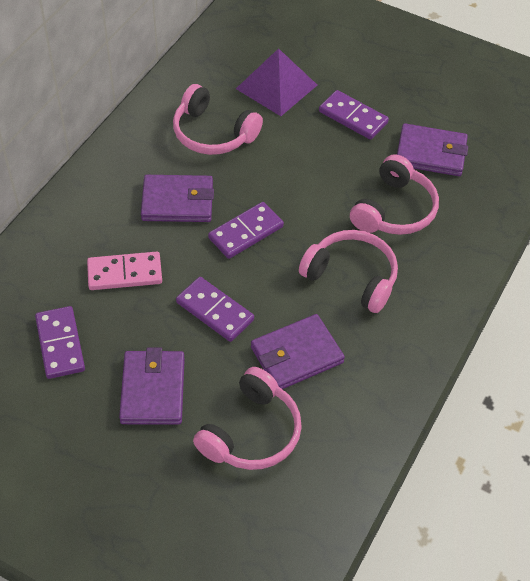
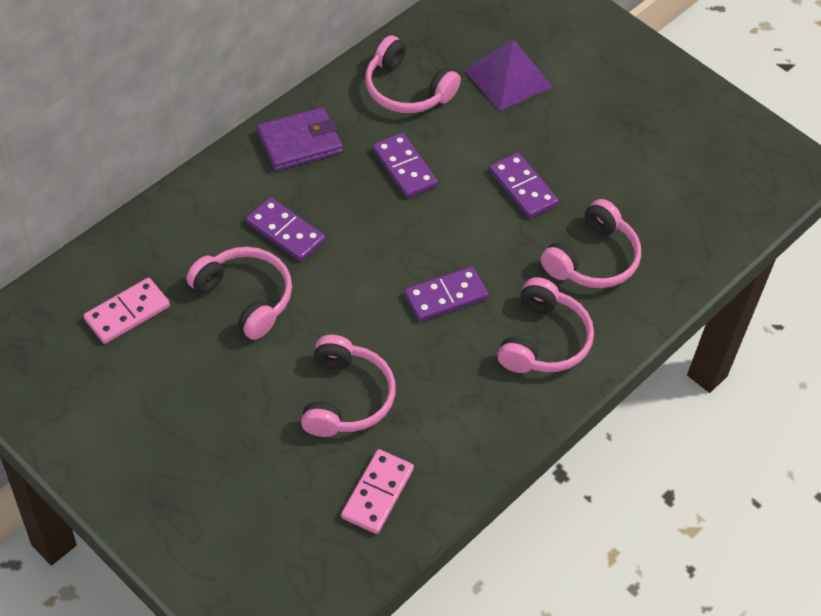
pink domino: [87,252,162,290] = 1 -> [84,278,170,344] [341,449,414,534] = 2
pink headphones: [173,84,263,155] [193,367,302,470] [299,230,398,313] [350,154,439,235] = 4 -> [186,247,292,340] [301,335,396,437] [365,36,461,113] [498,277,594,373] [541,199,641,288] = 5
purple wallet: [119,347,185,425] [141,175,214,222] [251,314,345,389] [397,123,468,176] = 4 -> [257,107,342,171] = 1

